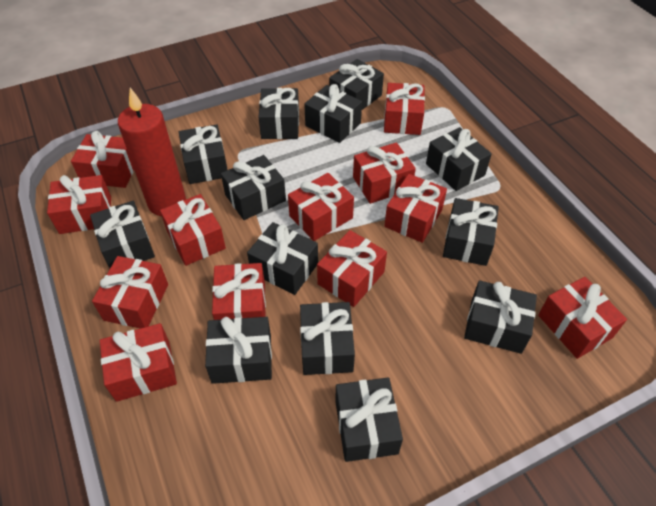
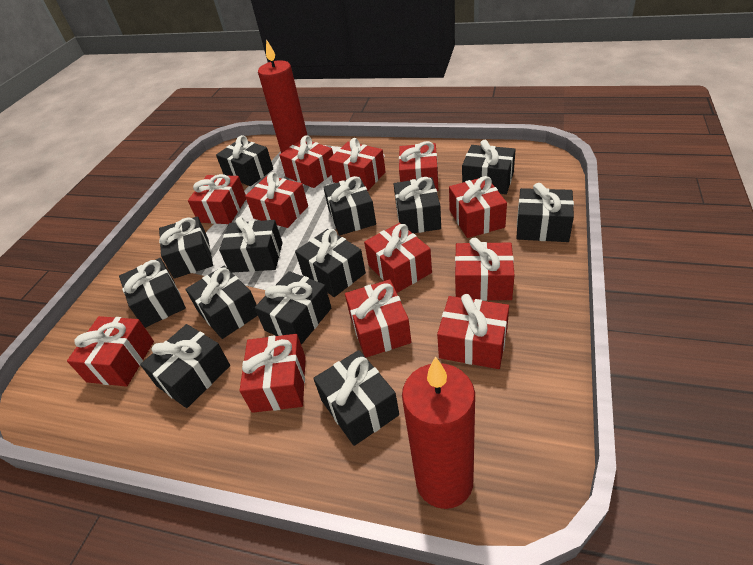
red candle: [118,88,186,216] = 1 -> [258,39,308,153] [402,356,475,509] = 2

